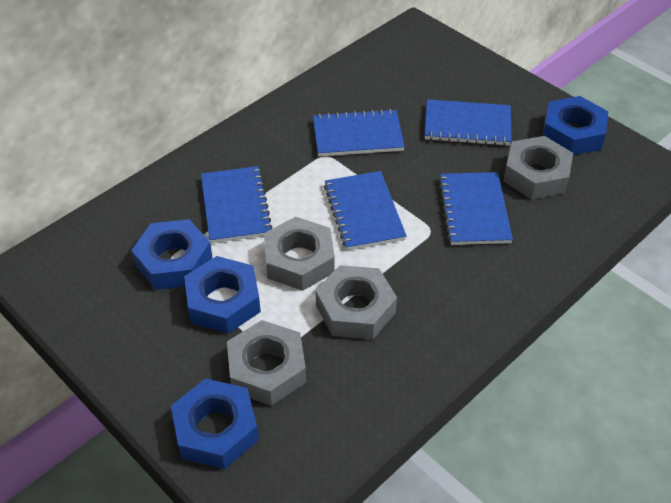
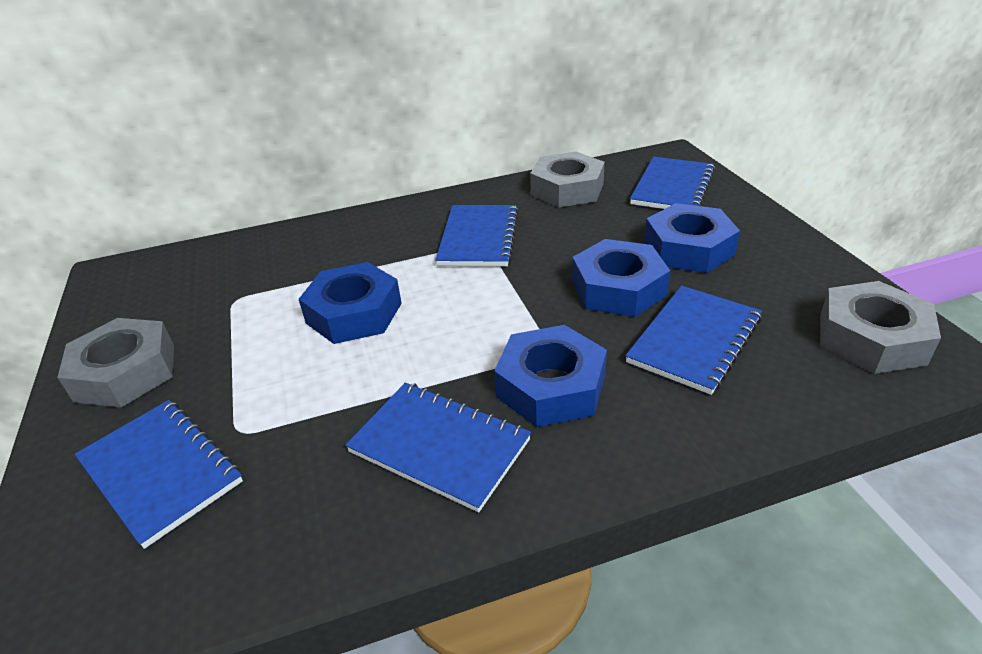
grey nut: [227,320,306,406] [264,217,335,291] [316,265,397,339] [503,136,573,199] = 4 -> [57,318,174,408] [530,151,605,208] [820,281,941,374] = 3

